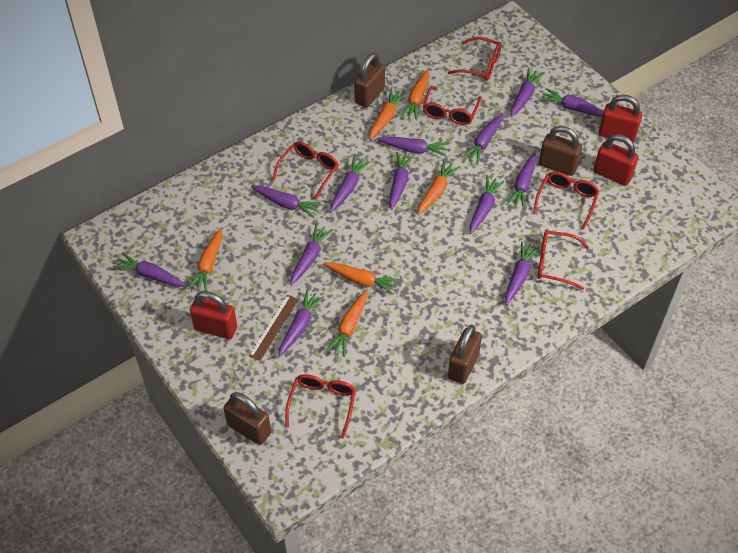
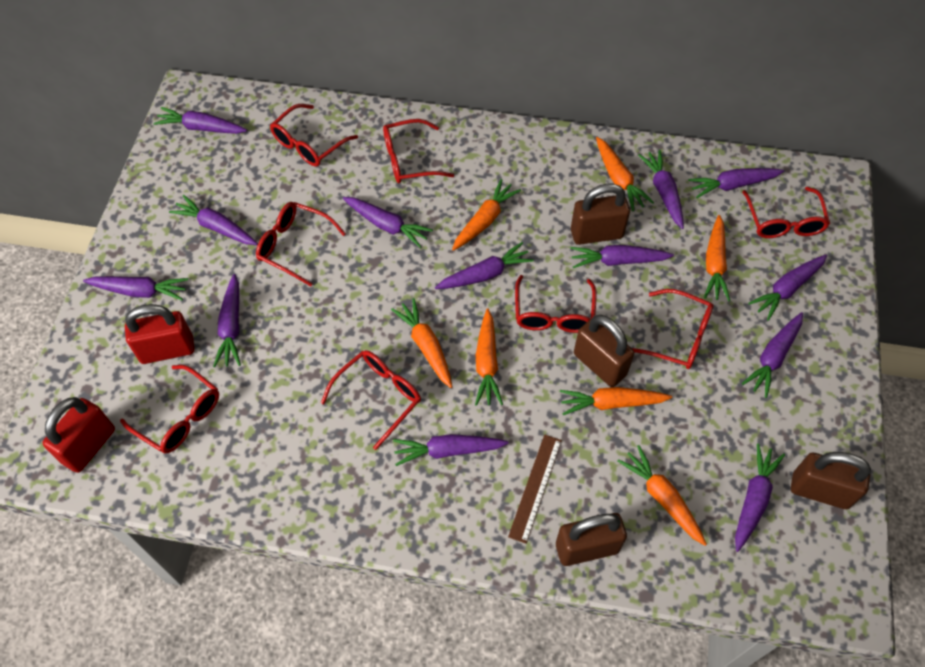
orange carrot: [188,228,222,291] [323,262,400,295] [326,290,367,357] [369,89,407,139] [400,70,430,121] [417,160,460,215] = 6 -> [391,298,452,388] [452,179,521,251] [475,308,503,406] [560,387,672,415] [596,137,654,211] [618,445,707,546] [704,215,730,301] = 7
red glasses: [272,141,339,200] [285,374,356,439] [423,86,481,125] [448,37,502,81] [533,172,599,230] [537,231,589,290] = 6 -> [120,365,219,454] [256,202,346,286] [270,104,358,167] [321,350,421,450] [383,119,454,183] [515,275,597,333] [632,289,713,369] [742,187,830,238] = 8
red padlock: [190,291,237,339] [594,134,639,186] [599,95,642,143] = 3 -> [43,397,115,473] [125,304,195,364] = 2

